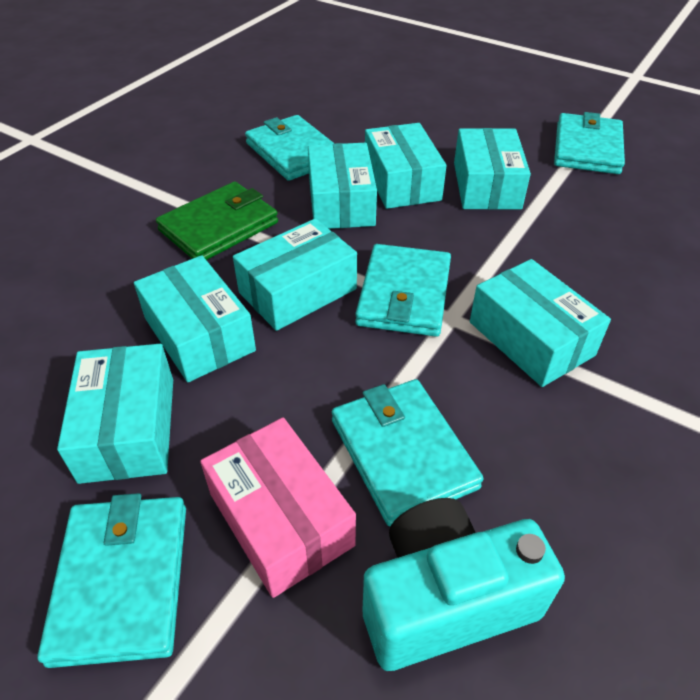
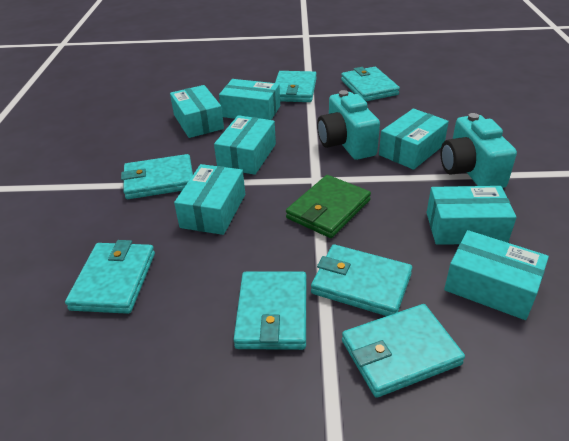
pink box: [200,418,356,598] = 1 -> none = 0
turquoise camera: [363,498,565,671] = 1 -> [317,90,380,160] [441,113,517,188] = 2
turquoise wallet: [37,493,186,668] [245,115,334,181] [332,379,483,526] [355,244,451,337] [554,112,625,174] = 5 -> [65,240,155,314] [121,154,193,199] [233,272,306,350] [275,71,317,102] [311,244,412,316] [341,67,400,101] [342,304,465,398] = 7

